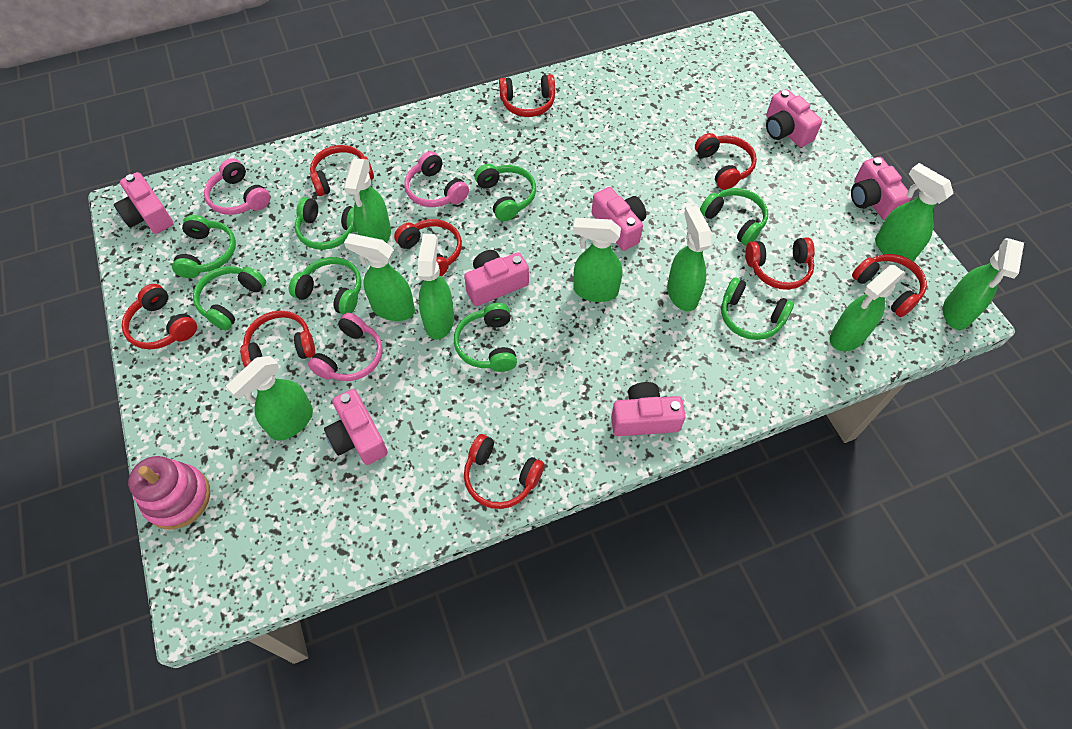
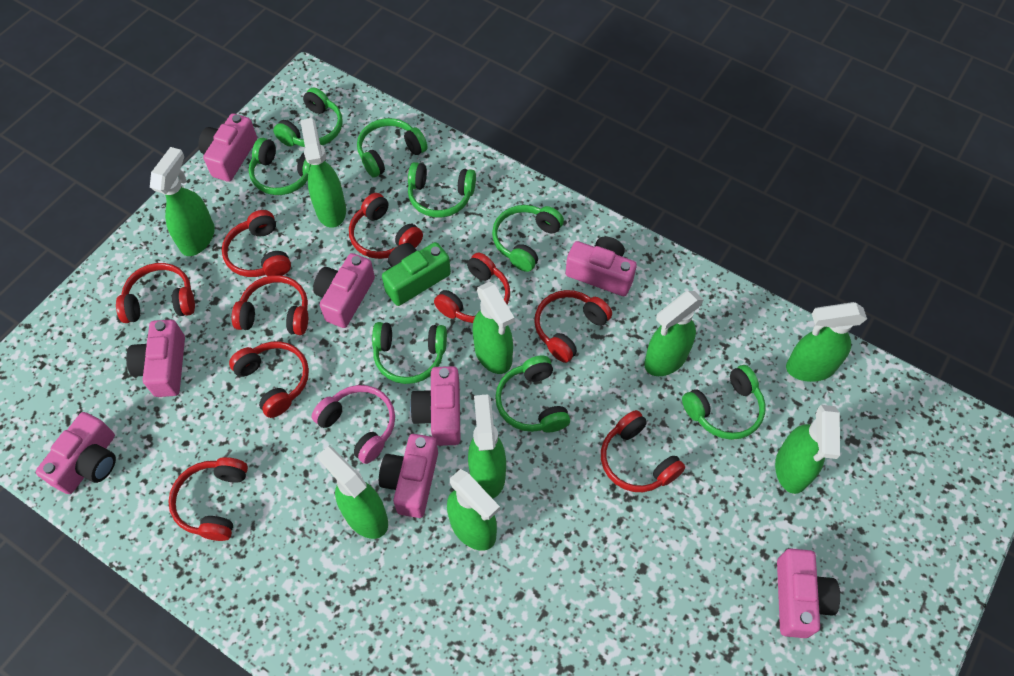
green camera: none = 0 -> [382,242,451,306] = 1
pink camera: [114,172,174,234] [324,389,388,465] [464,250,529,306] [592,187,646,251] [611,382,686,436] [766,89,822,147] [851,157,911,220] = 7 -> [36,412,116,494] [126,320,185,397] [198,113,257,182] [313,253,375,328] [379,434,438,518] [410,366,460,446] [565,236,637,296] [777,548,840,638] = 8
pink headphones: [204,158,270,215] [308,313,383,381] [404,151,469,207] = 3 -> [312,385,395,464] = 1
pink stacking toy: [128,456,210,529] = 1 -> none = 0

